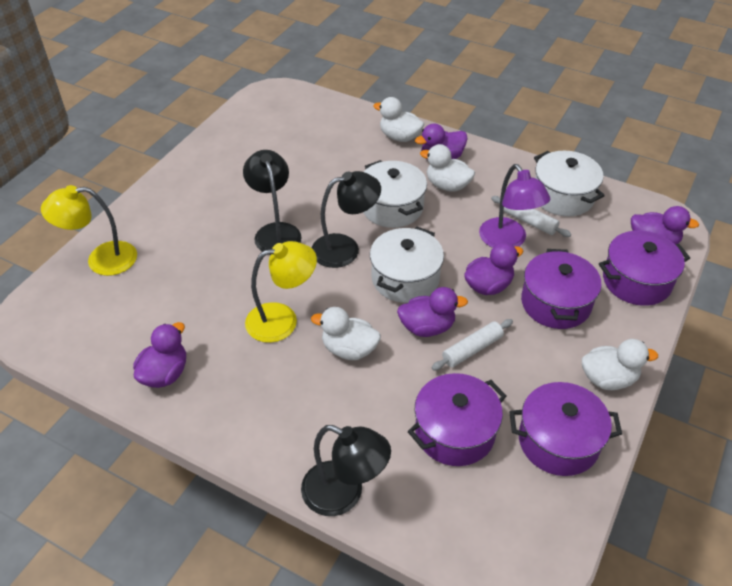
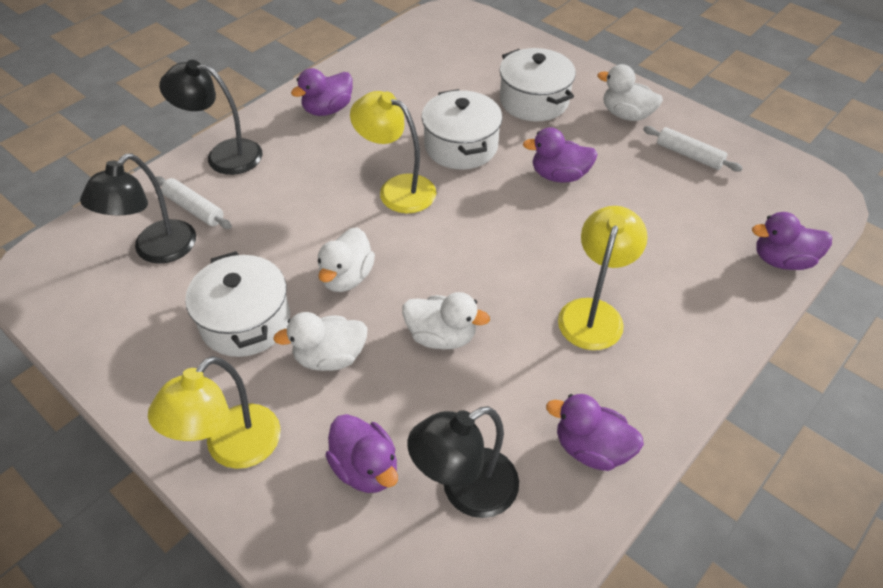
purple lamp: [479,164,550,248] = 1 -> none = 0
purple pot: [408,373,506,466] [509,382,622,476] [521,249,602,329] [599,231,690,306] = 4 -> none = 0
yellow lamp: [41,185,137,276] [245,241,317,343] = 2 -> [148,356,281,469] [350,91,436,213] [558,206,648,350] = 3

